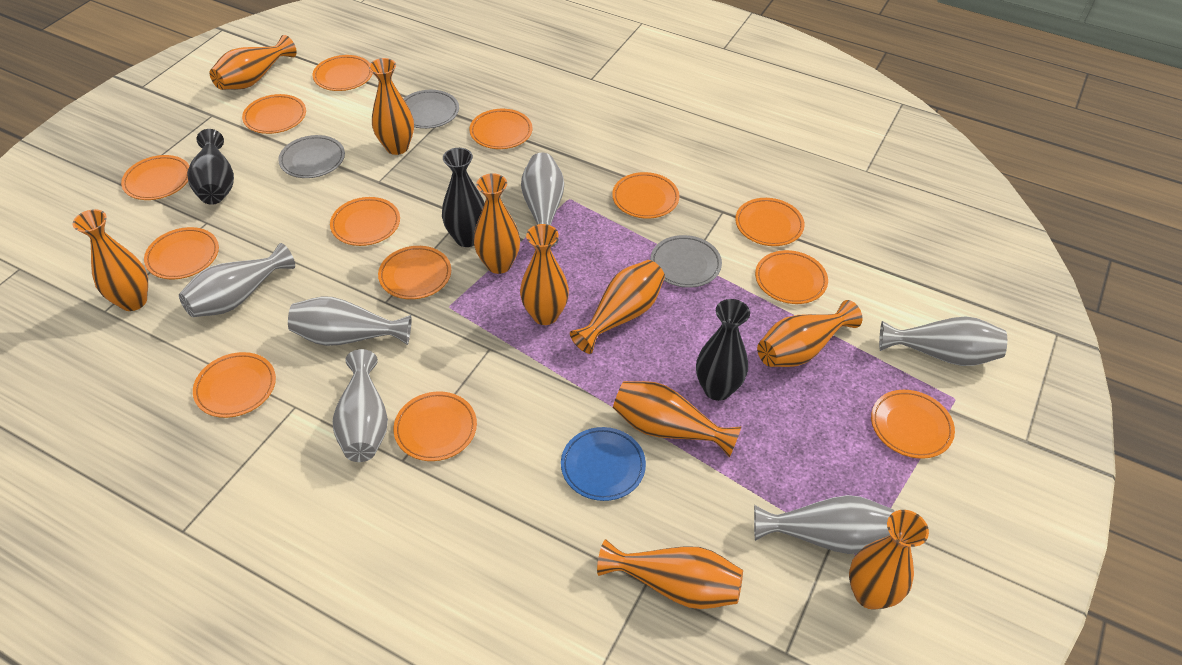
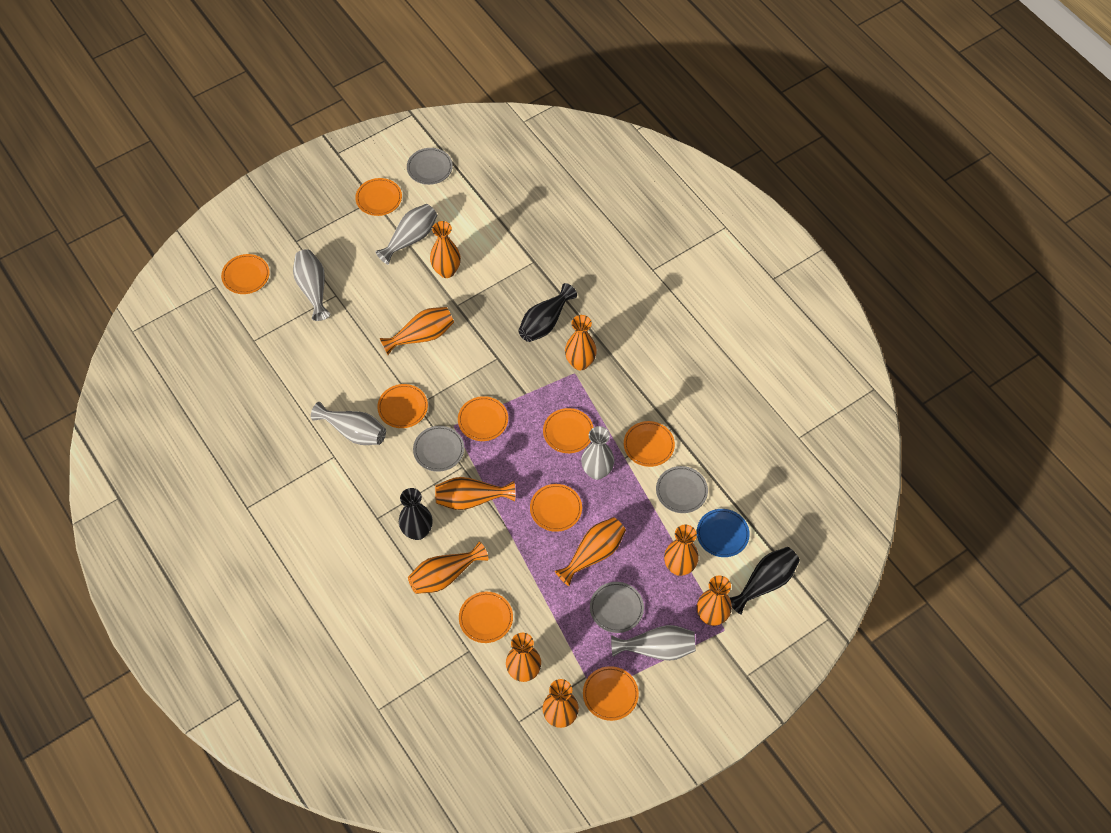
grey plate: [278,135,345,178] [403,90,459,129] [650,235,722,288] = 3 -> [407,148,453,185] [413,426,464,472] [590,582,644,633] [656,466,708,513] = 4
grey vase: [179,243,295,317] [288,297,411,346] [333,349,388,462] [521,153,564,247] [754,495,895,554] [879,316,1007,366] = 6 -> [293,249,330,321] [311,402,386,445] [375,204,437,265] [581,426,614,480] [611,625,696,661] = 5
orange plate: [121,155,189,200] [144,227,219,279] [193,352,276,418] [242,94,306,134] [313,55,373,91] [330,197,400,246] [378,246,451,299] [393,392,477,461] [469,109,533,149] [612,172,679,219] [735,198,805,246] [755,250,828,304] [871,390,955,459] = 13 -> [221,254,270,294] [355,178,402,216] [377,384,428,428] [458,396,508,441] [459,592,513,643] [530,484,582,532] [543,408,594,453] [583,666,639,721] [624,421,675,467] = 9

